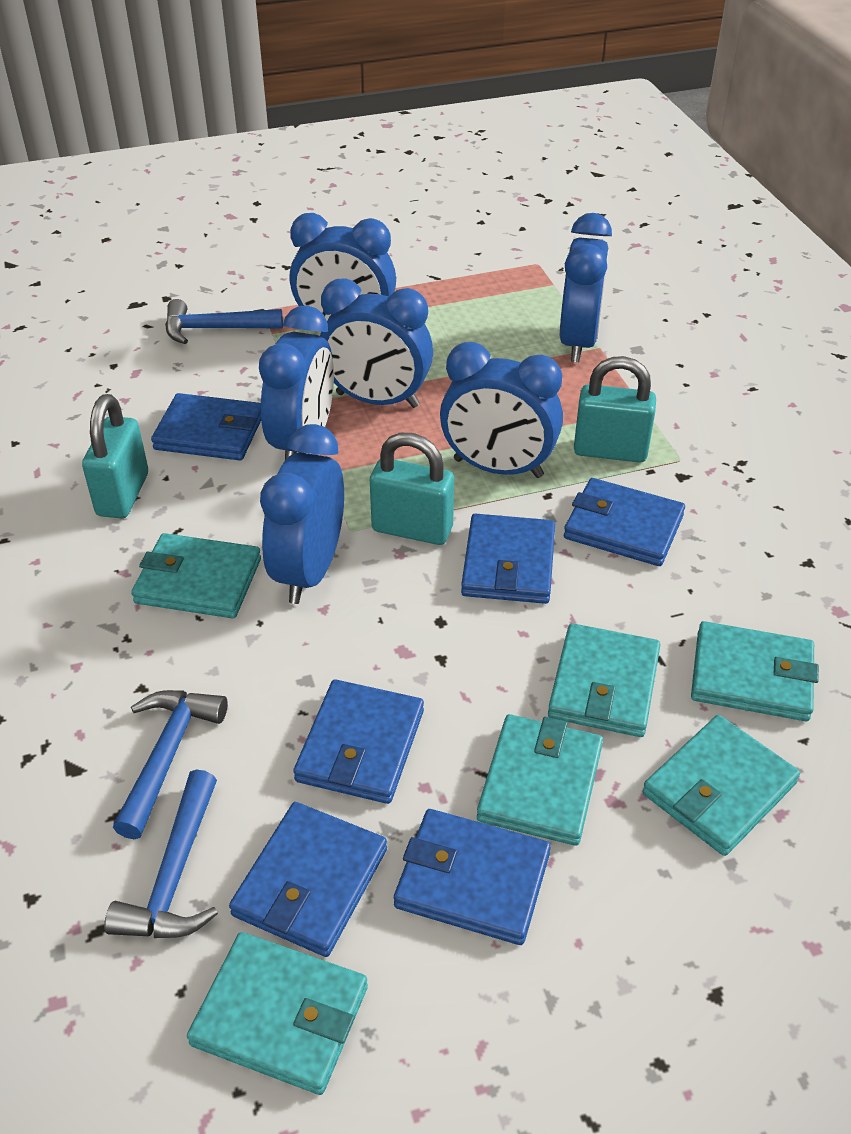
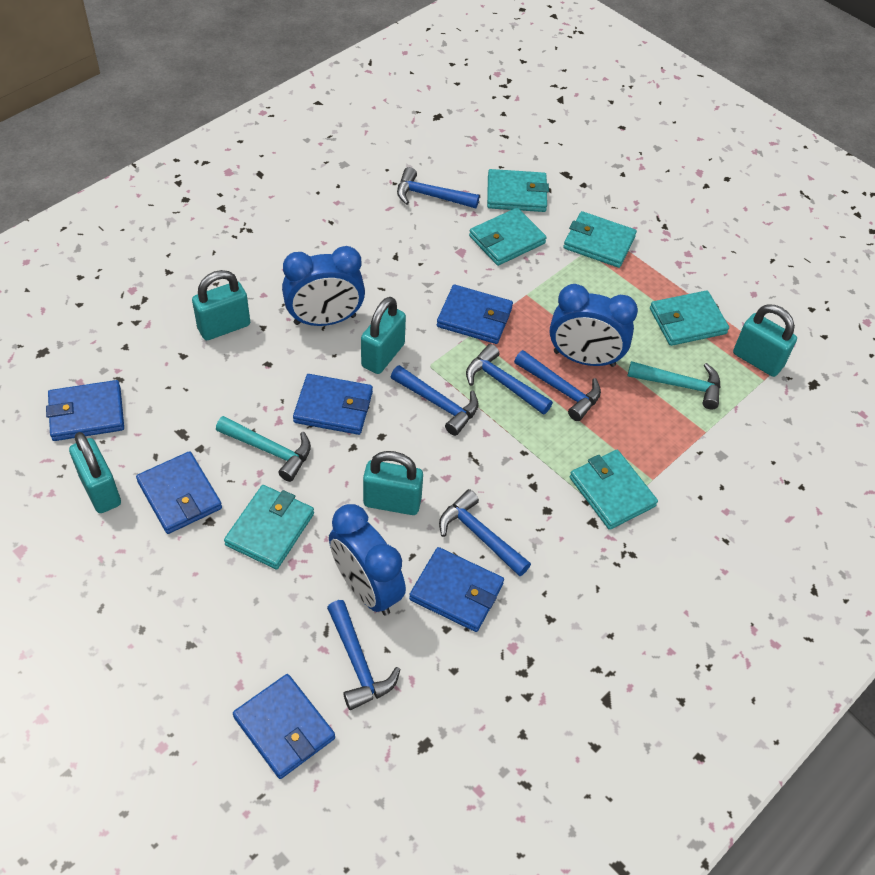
blue clock: [259,305,334,460] [260,424,344,604] [290,213,396,321] [320,278,433,408] [440,342,563,478] [560,213,612,362] = 6 -> [282,246,365,326] [329,504,406,616] [550,284,638,367] = 3
blue hammer: [104,770,218,938] [113,690,228,839] [165,299,283,344] = 3 -> [327,600,401,710] [391,365,479,436] [397,167,479,209] [439,489,531,577] [466,344,553,415] [514,350,601,421] = 6
turquoise hammer: none = 0 -> [216,416,311,482] [627,361,721,409] = 2
turquoise padlock: [82,394,148,518] [370,433,454,545] [574,356,656,463] = 3 -> [69,432,121,513] [192,270,250,340] [361,297,406,374] [363,451,423,515] [733,304,797,377] = 5

